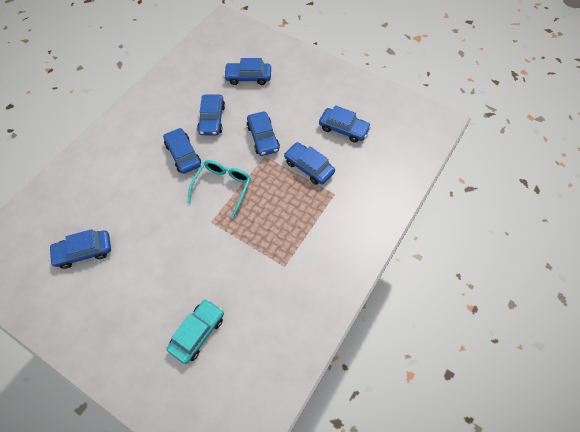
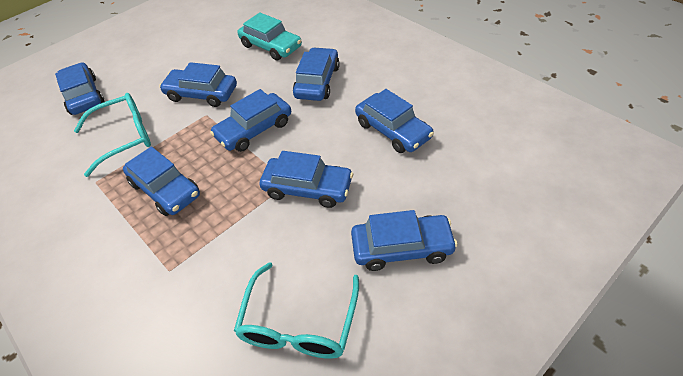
blue car: [49,229,111,269] [163,128,201,174] [197,94,225,136] [224,58,271,85] [247,112,280,156] [284,142,335,185] [319,105,371,143] = 7 -> [55,62,104,115] [123,146,200,216] [159,62,237,107] [210,89,291,152] [259,151,353,208] [293,47,340,101] [351,210,458,271] [355,89,434,153] = 8
turquoise glasses: [188,160,251,219] = 1 -> [74,93,151,177] [234,262,359,359] = 2

